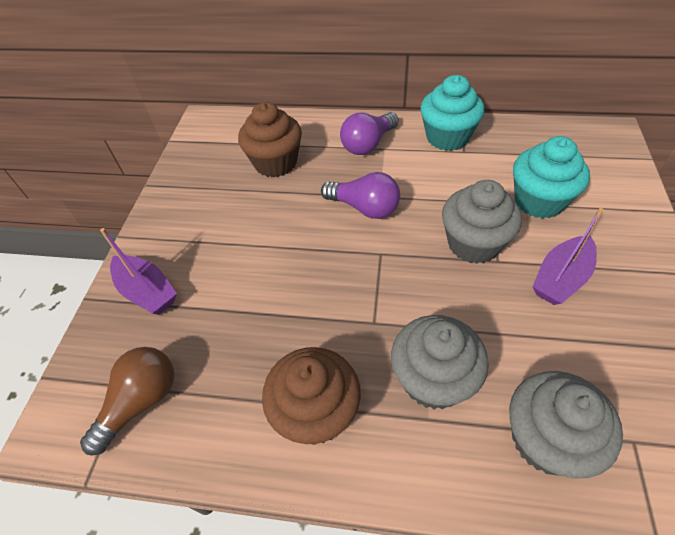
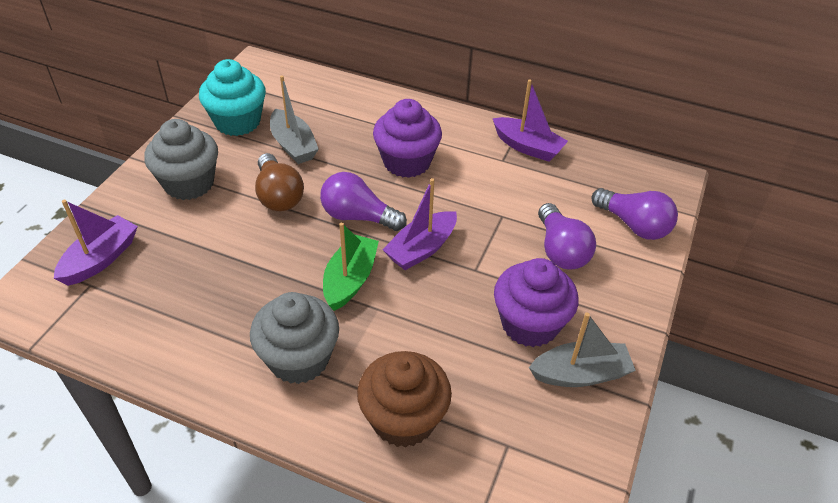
brown cupcake: [238,102,302,177] [262,347,361,445] = 2 -> [357,351,452,448] = 1
green boat: none = 0 -> [323,222,379,311] = 1
grey boat: none = 0 -> [270,75,319,164] [529,312,636,387] = 2
grey cupcake: [391,315,489,409] [442,180,522,264] [509,371,623,479] = 3 -> [144,119,218,200] [250,292,339,384] = 2
purple boat: [100,228,177,315] [532,208,604,305] = 2 -> [54,200,138,286] [382,178,457,270] [493,80,568,162] = 3
purple cupcake: none = 0 -> [373,99,442,178] [494,258,579,347] = 2
purple light bulb: [321,172,400,219] [340,112,399,155] = 2 -> [320,172,407,231] [538,203,596,269] [591,188,678,240] = 3
turquoise cupcake: [420,75,484,151] [513,136,590,219] = 2 -> [199,59,266,136] = 1

